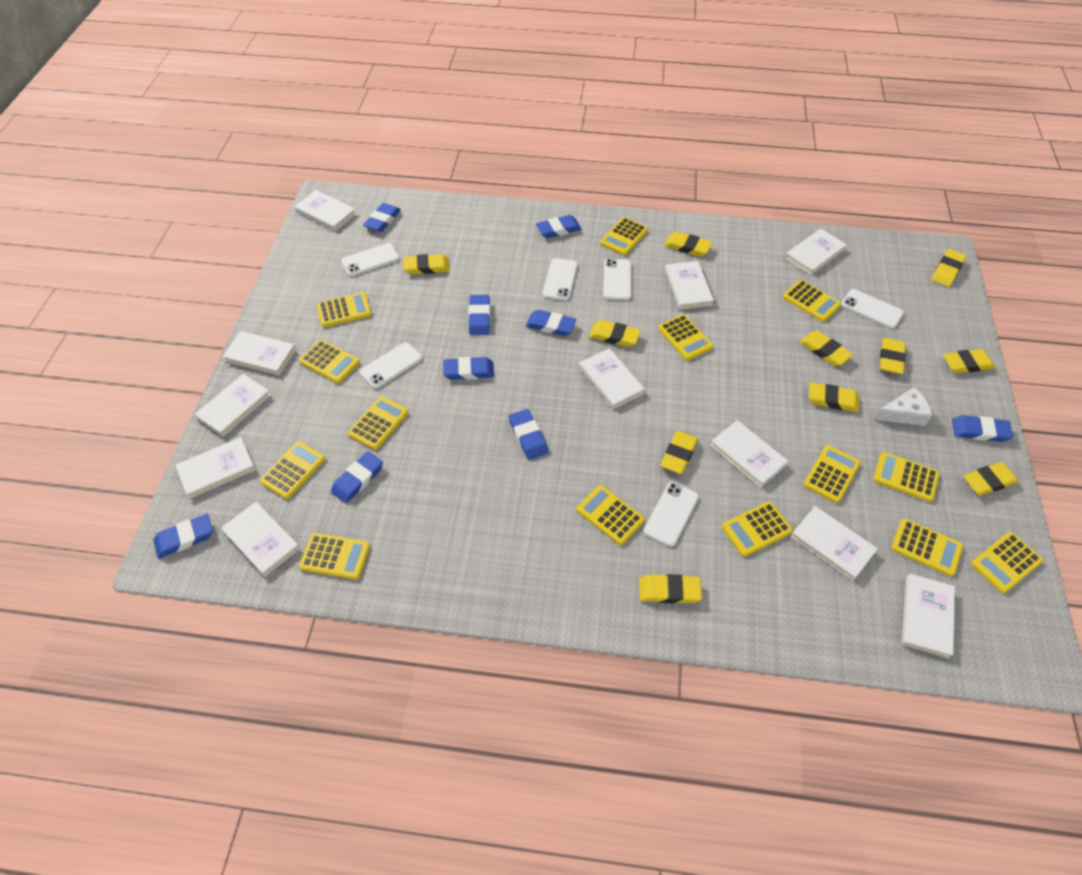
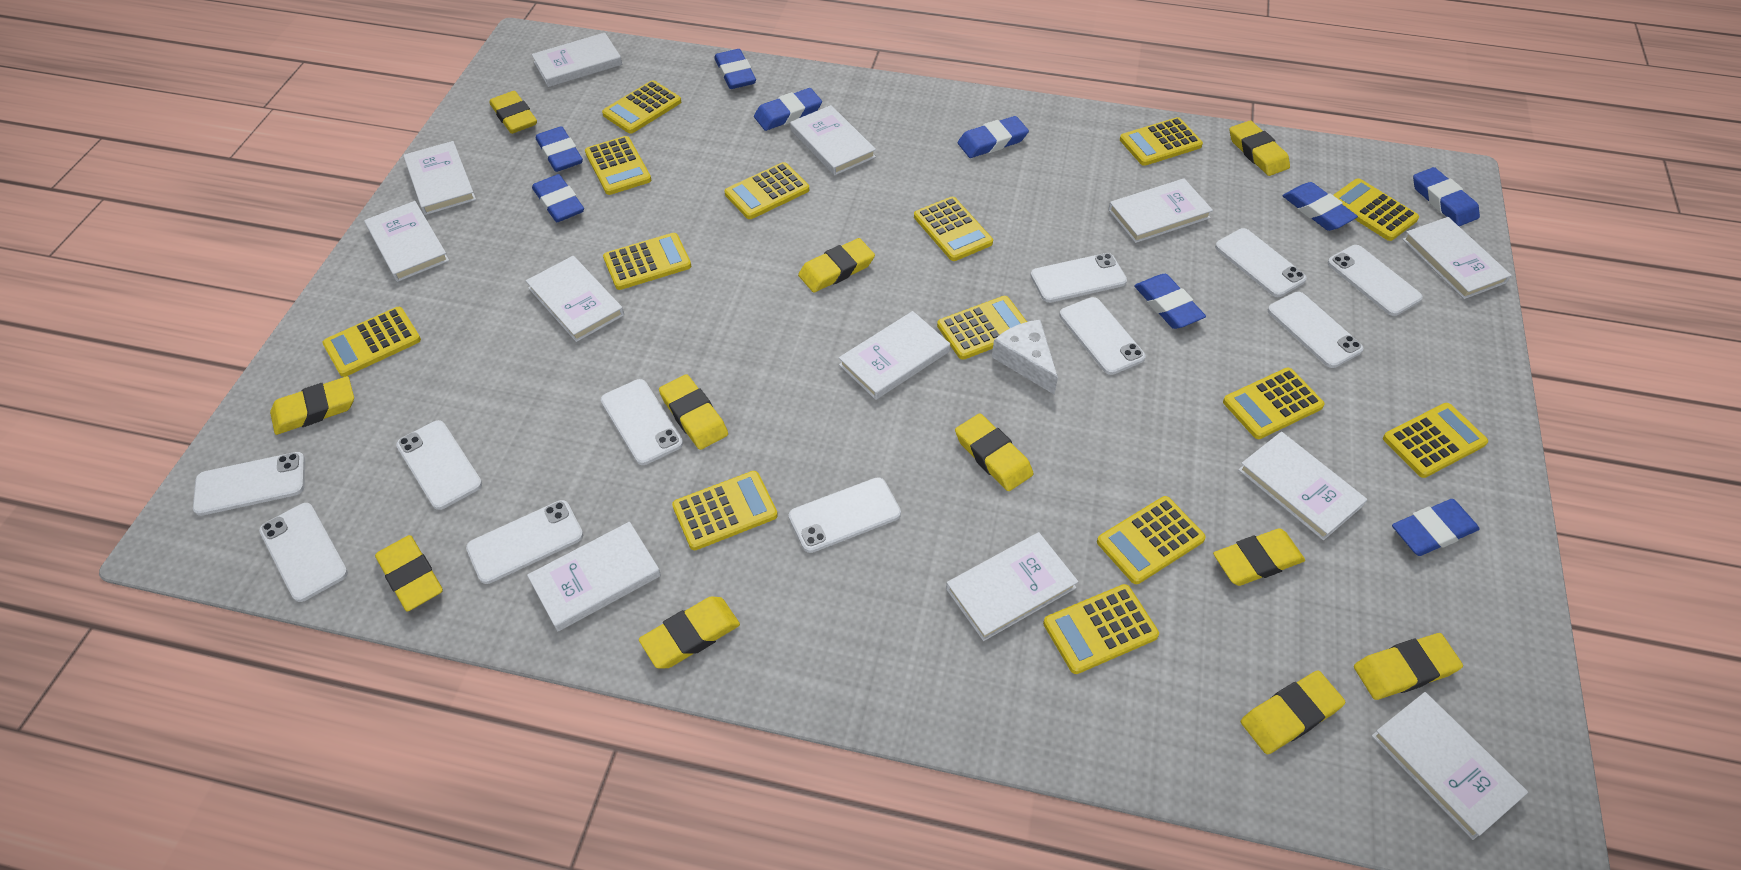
white book: [175,437,256,499] [195,374,271,437] [221,502,300,577] [222,331,296,375] [295,190,356,231] [579,348,645,409] [665,261,714,310] [710,420,788,487] [785,229,847,275] [791,506,878,581] [902,574,955,658] = 11 -> [364,201,449,282] [404,141,476,215] [526,256,624,342] [527,522,661,632] [532,33,622,87] [790,105,876,175] [839,311,950,400] [946,532,1078,641] [1108,178,1213,243] [1238,432,1367,540] [1372,692,1528,840] [1402,217,1512,299] = 12
white phone: [341,243,399,276] [360,342,422,389] [542,258,578,301] [603,259,631,300] [644,482,699,547] [841,289,904,329] = 6 -> [193,452,305,516] [259,503,348,602] [396,420,482,510] [466,500,583,584] [601,379,683,465] [789,477,901,553] [1030,253,1127,303] [1059,297,1146,375] [1215,228,1307,297] [1268,292,1363,368] [1327,245,1423,316] = 11

